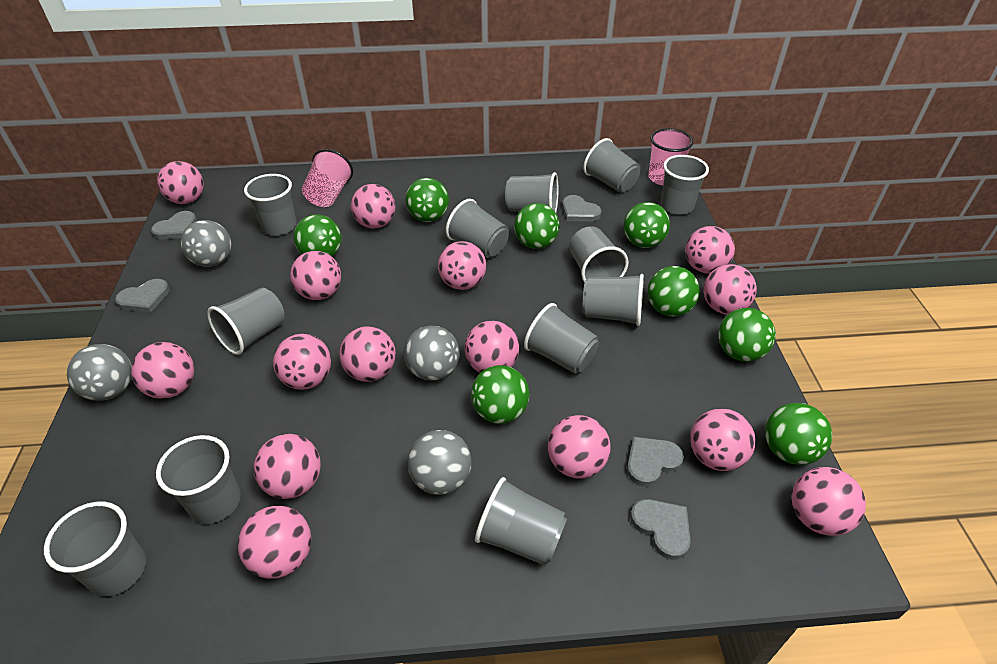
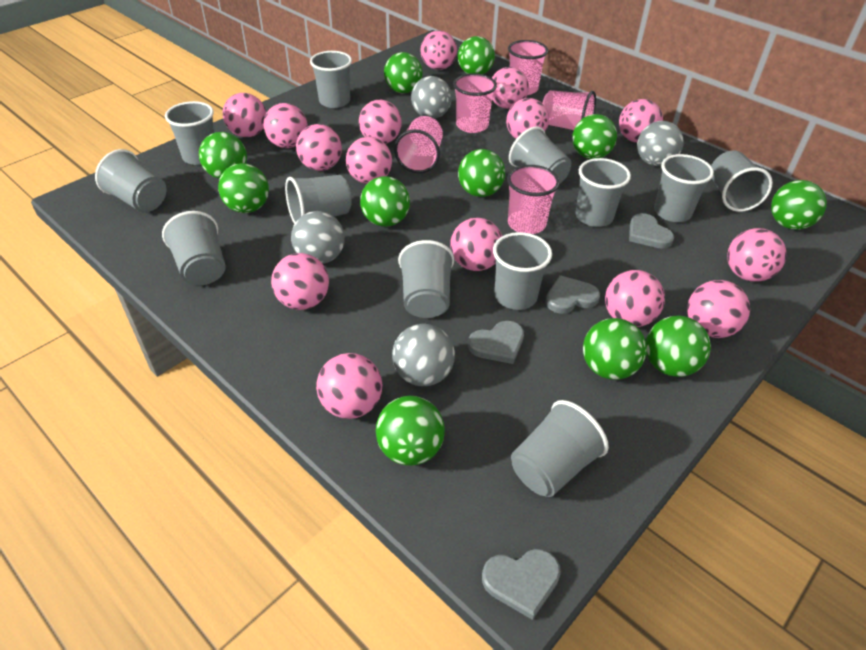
green ball: [294,214,342,256] [405,178,449,222] [471,365,529,424] [514,203,560,249] [624,202,670,248] [648,266,700,317] [718,308,776,362] [765,403,832,465] = 8 -> [199,132,247,179] [218,163,269,213] [360,176,410,227] [376,396,445,466] [384,52,423,93] [458,36,495,74] [458,149,505,197] [572,114,617,159] [583,318,647,380] [646,315,711,377] [771,180,827,230] = 11
grey heart: [115,279,170,313] [151,211,197,239] [562,195,602,222] [627,436,684,486] [630,499,691,560] = 5 -> [468,321,524,364] [482,549,561,620] [545,275,600,314] [629,213,674,249] = 4
pink cup: [302,149,353,207] [648,128,694,186] = 2 -> [394,116,443,173] [453,73,497,133] [507,165,560,234] [508,40,548,95] [543,90,596,130] = 5

